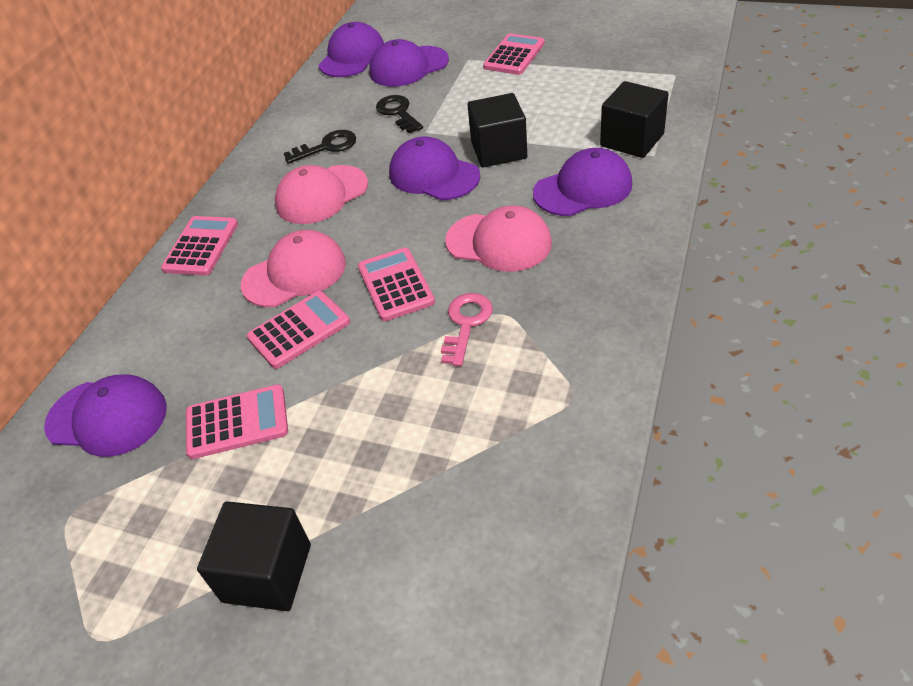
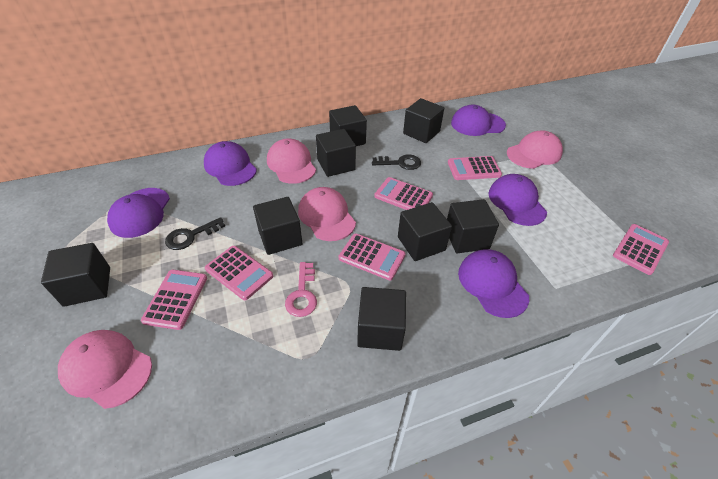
black cube: [197,501,311,611] [467,93,527,168] [600,81,669,158] = 3 -> [41,243,110,307] [253,197,302,255] [316,129,356,177] [329,105,367,146] [357,287,406,351] [398,202,452,261] [403,98,444,143] [447,199,499,253] = 8
pink calculator: [161,216,238,276] [186,384,288,459] [247,291,350,369] [358,248,435,321] [483,33,545,75] = 5 -> [141,270,207,330] [205,246,273,300] [339,234,406,280] [374,177,433,210] [448,156,502,180] [613,224,669,275] = 6
pink cap: [241,230,346,307] [275,165,368,224] [445,205,552,272] = 3 -> [58,330,152,409] [267,138,316,184] [298,187,356,241] [507,130,563,169] = 4

